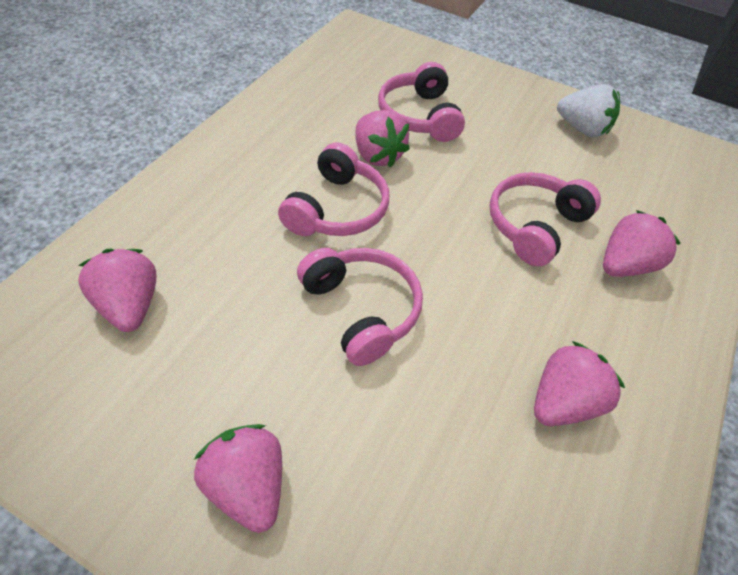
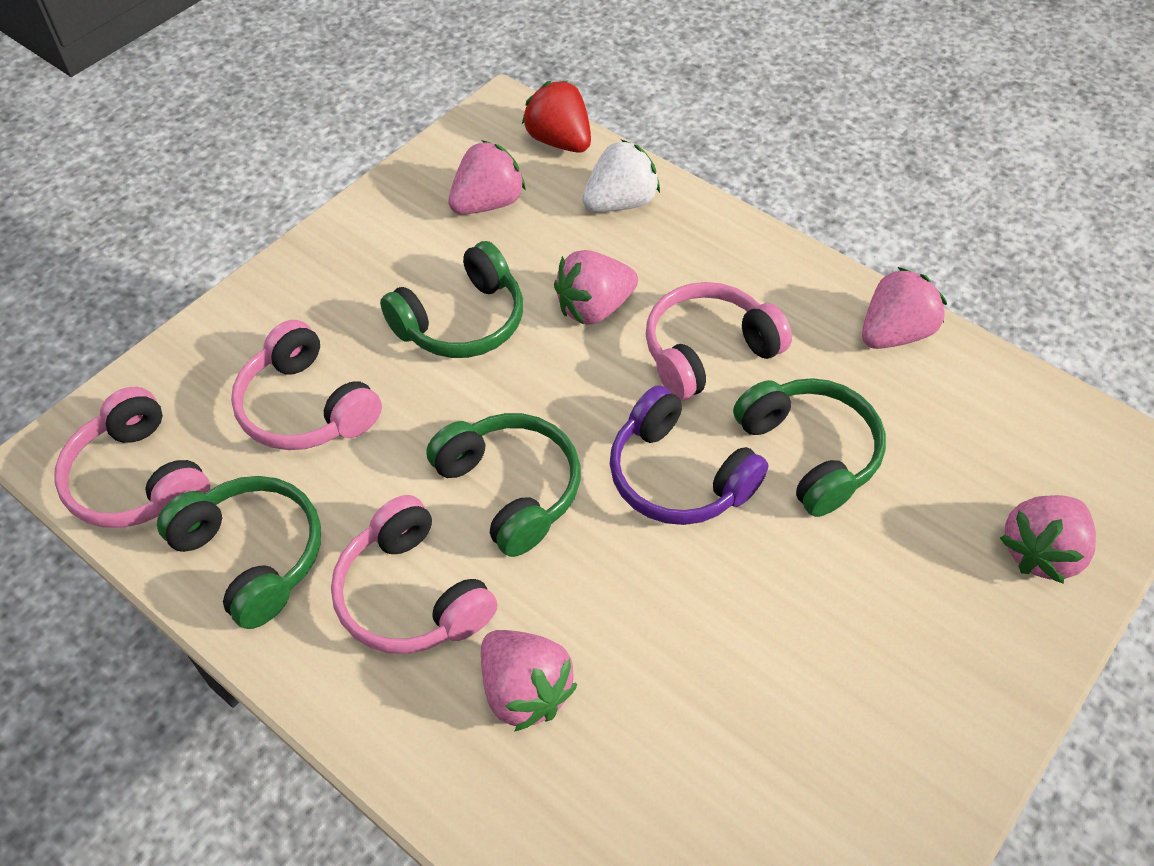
green headphones: none = 0 -> [157,476,321,629] [380,241,523,358] [426,413,581,557] [733,378,886,517] = 4
purple headphones: none = 0 -> [610,385,769,525] = 1
red strawberry: none = 0 -> [522,80,591,153] = 1

